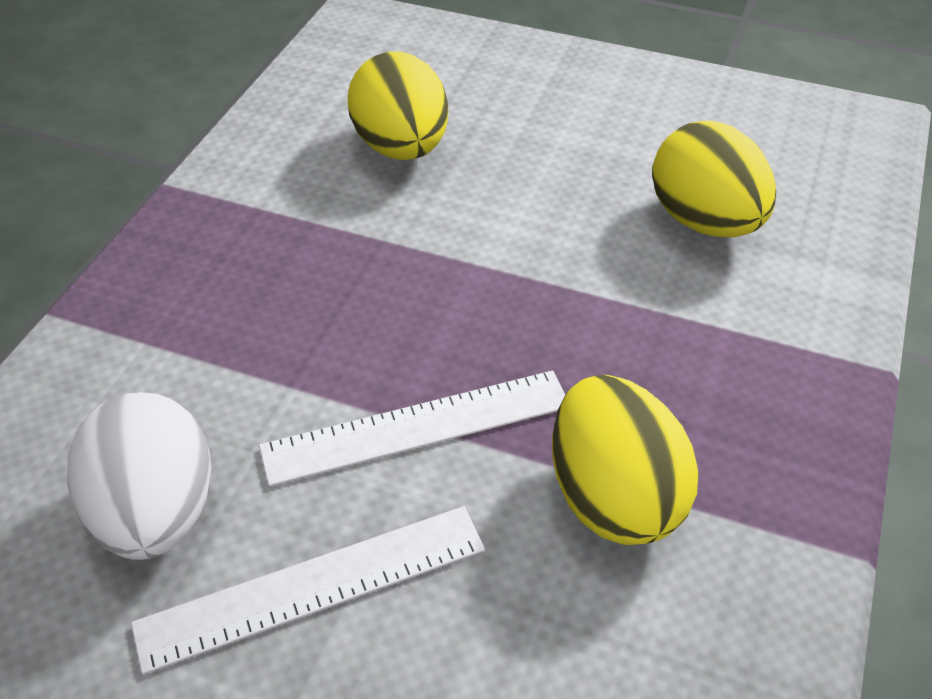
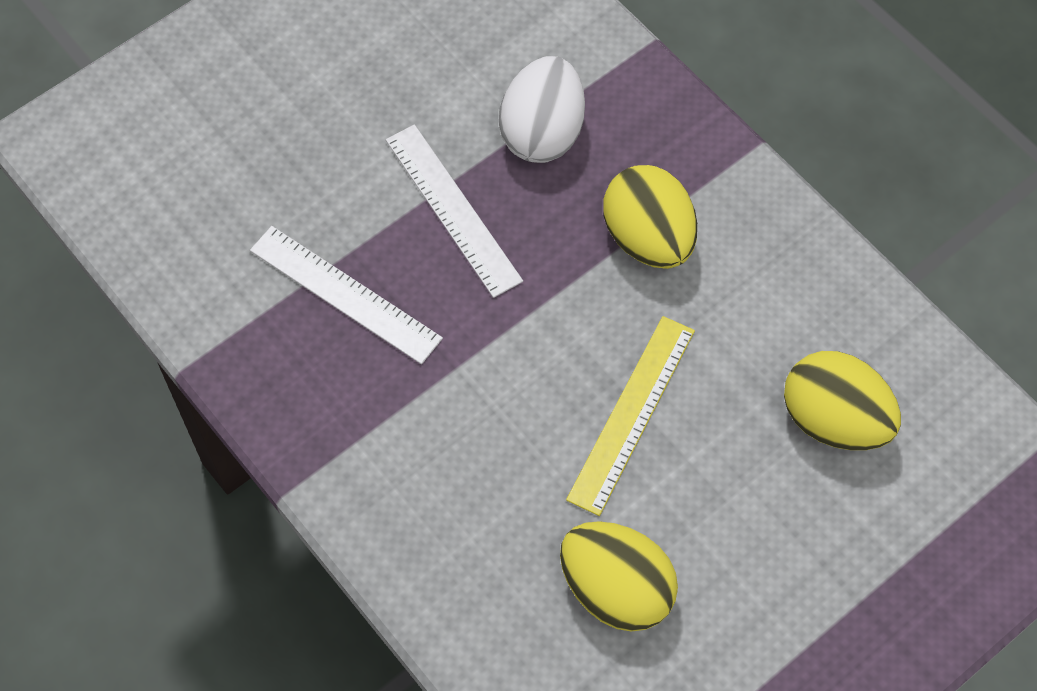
yellow ruler: none = 0 -> [566,316,695,516] = 1

